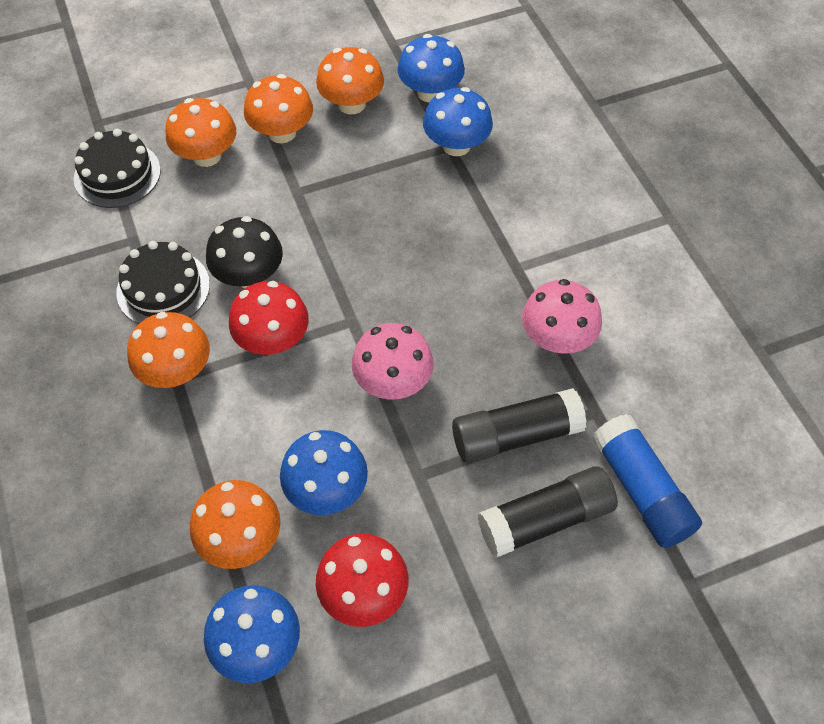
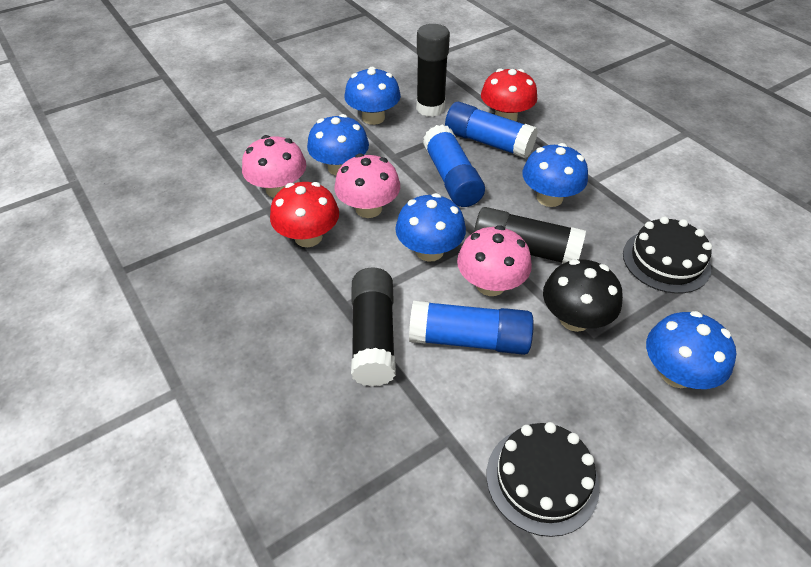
black glue stick: [452,388,587,463] [478,466,618,558] = 2 -> [351,268,396,387] [416,24,450,117] [474,207,586,264] = 3
blue glue stick: [592,414,702,548] = 1 -> [409,301,534,355] [423,124,485,207] [445,102,538,159] = 3
blue mushroom: [204,586,300,683] [280,430,368,515] [397,34,465,102] [423,87,493,156] = 4 -> [307,114,369,175] [344,67,401,125] [395,193,466,262] [522,143,588,207] [646,311,736,389] = 5
orange mushroom: [127,312,210,388] [166,98,236,167] [190,480,281,569] [244,74,313,143] [316,47,384,114] = 5 -> none = 0
pink mushroom: [352,323,434,400] [522,279,602,354] = 2 -> [242,135,306,198] [334,154,400,218] [457,225,532,296] = 3

